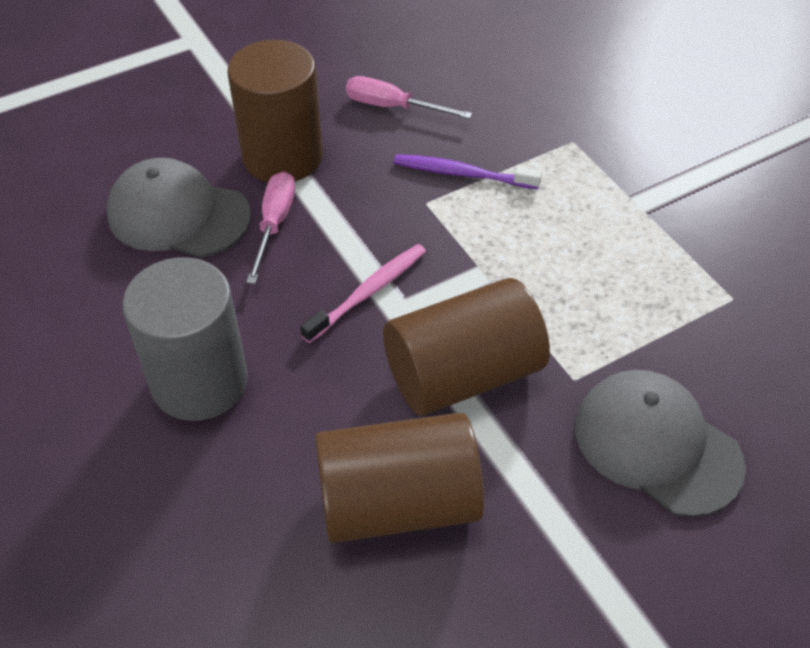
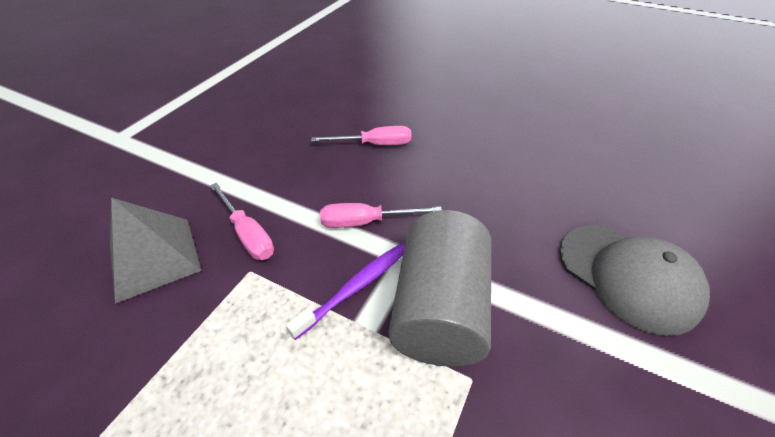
brown cylinder: [227,40,323,182] [315,413,484,543] [383,278,550,416] = 3 -> none = 0
grey cap: [107,158,251,258] [575,370,746,517] = 2 -> [559,225,710,336] = 1
grey pyramid: none = 0 -> [110,198,201,304] = 1
pink screwdriver: [246,171,295,284] [346,76,472,119] = 2 -> [210,183,274,260] [311,126,411,145] [320,203,442,228] = 3
pink toothbrush: [300,244,426,343] = 1 -> none = 0

